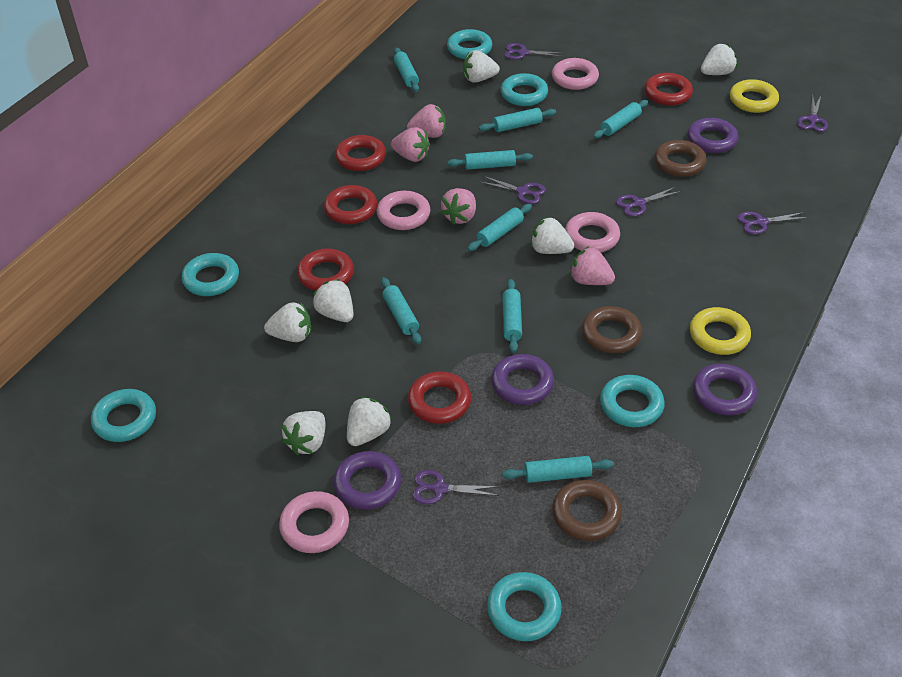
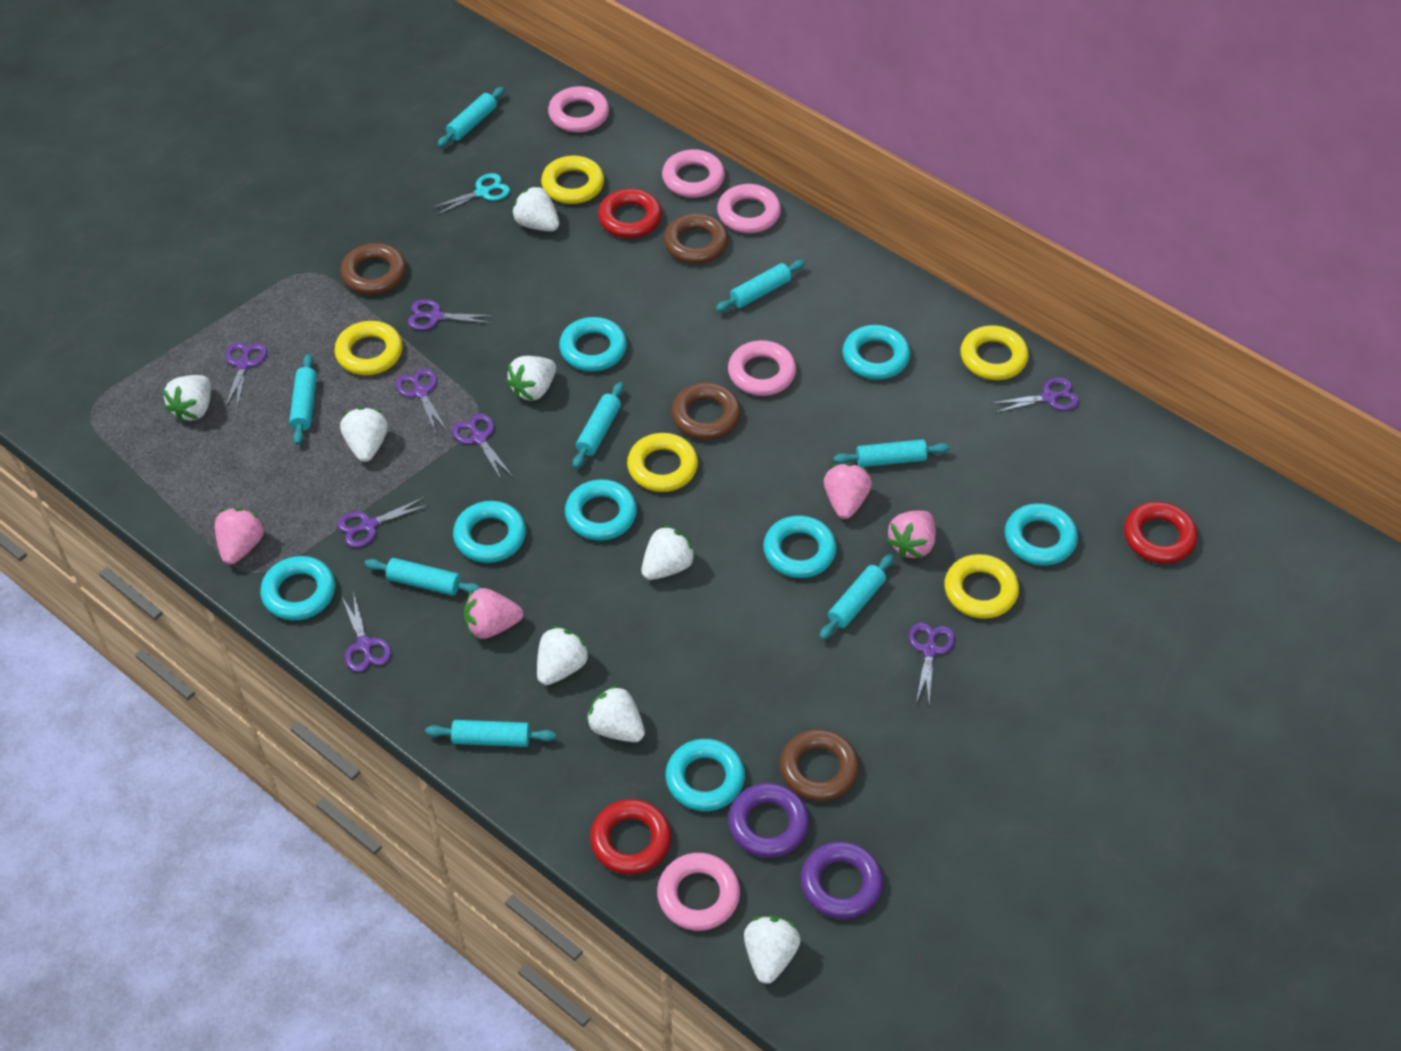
brown ring: [552,480,622,541] [582,306,642,353] [654,140,707,177] = 3 -> [340,243,406,295] [664,213,728,264] [671,382,741,440] [780,729,859,801] = 4
pink ring: [279,491,349,553] [377,191,431,230] [552,58,599,90] [565,212,620,252] = 4 -> [548,86,609,133] [657,853,740,931] [662,149,725,198] [717,184,781,233] [728,340,796,396] = 5
purple ring: [334,451,401,510] [491,354,554,405] [687,118,739,153] [693,364,757,415] = 4 -> [728,783,809,858] [801,841,883,919] = 2
purple scissors: [412,470,499,504] [480,176,546,204] [505,43,563,60] [616,187,681,216] [738,211,808,234] [797,95,828,132] = 6 -> [225,342,267,409] [338,497,429,547] [342,591,391,672] [395,368,448,433] [408,299,494,330] [452,413,513,481] [909,623,955,704] [991,378,1079,413] = 8
red ring: [297,249,354,291] [324,185,377,224] [335,135,386,171] [408,371,471,424] [644,73,693,106] = 5 -> [590,799,671,875] [598,189,662,238] [1124,502,1198,564] = 3
turquoise ring: [91,389,156,442] [182,253,239,296] [447,29,492,59] [487,572,562,641] [500,73,548,106] [600,375,665,427] = 6 -> [260,556,335,620] [453,501,526,563] [559,317,627,372] [565,479,637,541] [665,739,745,811] [763,515,837,578] [842,325,910,380] [1005,503,1078,566] = 8
turquoise scissors: none = 0 -> [431,173,510,216] = 1
white strawberry: [264,302,311,342] [281,411,325,455] [312,279,353,322] [347,397,392,446] [463,50,500,83] [531,217,574,254] [701,44,737,75] = 7 -> [163,375,211,422] [340,407,388,462] [506,356,556,401] [512,185,559,231] [537,626,590,685] [586,685,645,742] [641,525,696,580] [744,916,801,984] = 8
yellow ring: [690,307,751,355] [730,79,779,113] = 2 -> [335,321,403,375] [541,155,604,204] [627,433,698,492] [944,554,1019,619] [961,325,1029,380] = 5

